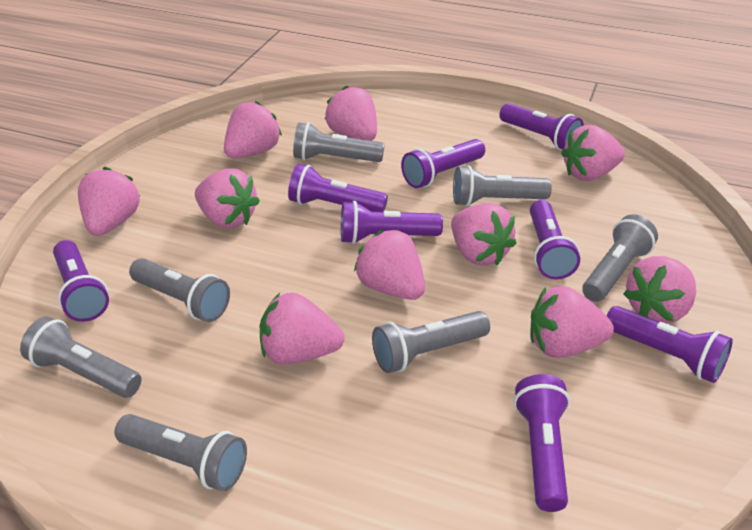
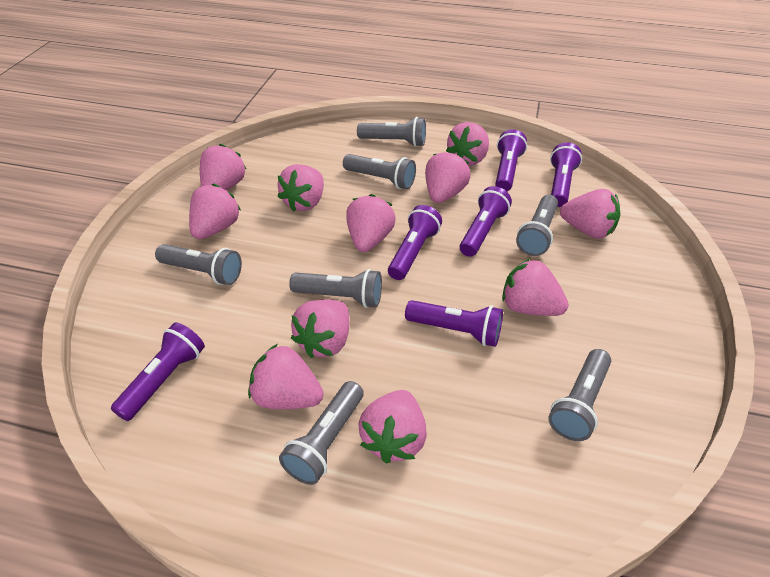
pink strawberry: [78,167,140,236] [195,168,260,228] [224,101,282,158] [260,293,344,364] [325,86,377,141] [354,229,425,300] [451,203,516,265] [530,286,614,358] [561,125,625,181] [623,256,696,324] = 10 -> [189,184,241,239] [200,144,246,190] [248,344,324,409] [277,164,324,211] [291,299,349,358] [346,194,396,252] [359,390,427,464] [425,151,471,203] [446,122,489,166] [502,259,569,316] [560,189,620,239] = 11
purple flashlight: [53,240,109,322] [288,164,388,212] [341,201,443,244] [401,139,485,188] [499,103,584,150] [514,374,570,512] [530,200,580,280] [607,306,733,383] = 8 -> [111,323,205,421] [388,205,442,280] [405,300,503,347] [460,186,512,257] [495,129,527,191] [550,142,582,207] = 6

